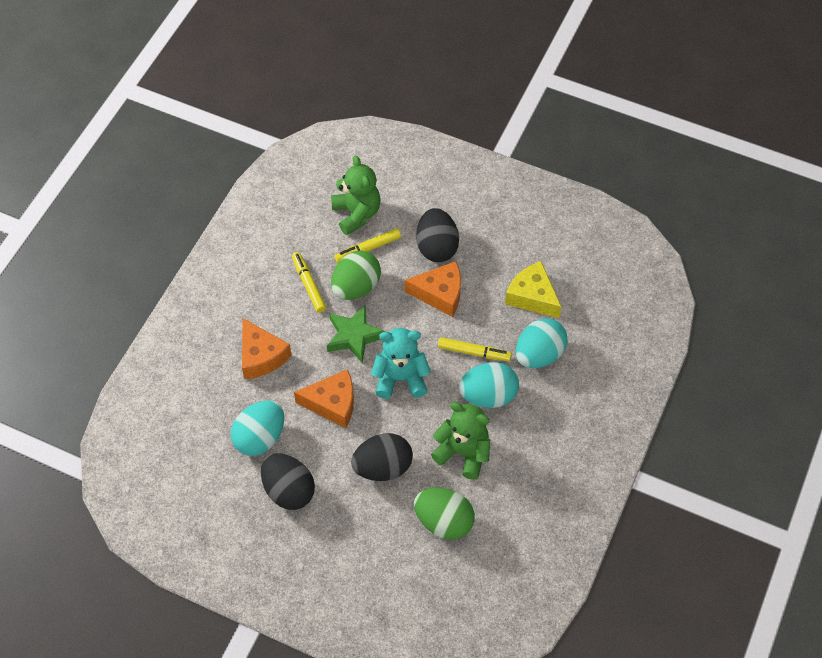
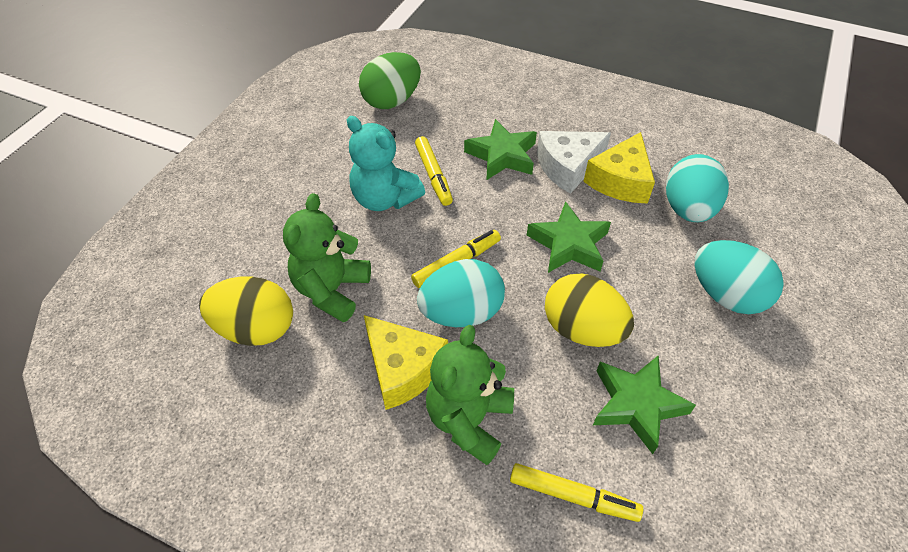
black egg: [261,453,315,510] [351,433,413,481] [416,208,459,262] = 3 -> none = 0
green egg: [331,251,381,300] [414,488,475,540] = 2 -> [359,52,421,109] = 1
green star: [327,305,386,363] = 1 -> [464,119,537,180] [527,201,611,273] [593,355,696,454] = 3
orange cheese: [242,318,292,379] [294,369,354,428] [405,261,461,317] = 3 -> none = 0
white cheese: none = 0 -> [537,131,611,194] = 1
yellow cheese: [505,261,561,318] = 1 -> [364,315,448,410] [583,132,655,204] = 2
yellow egg: none = 0 -> [199,276,293,346] [545,273,634,347] = 2

